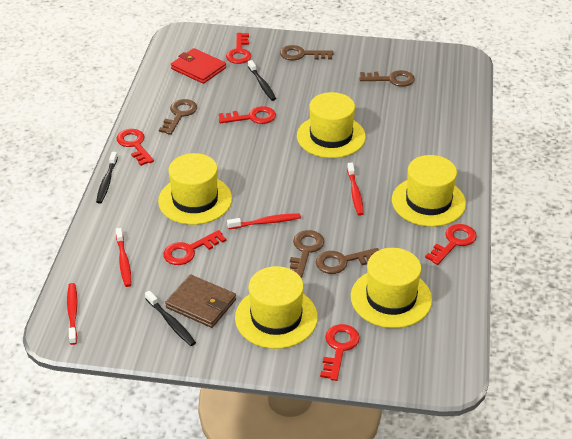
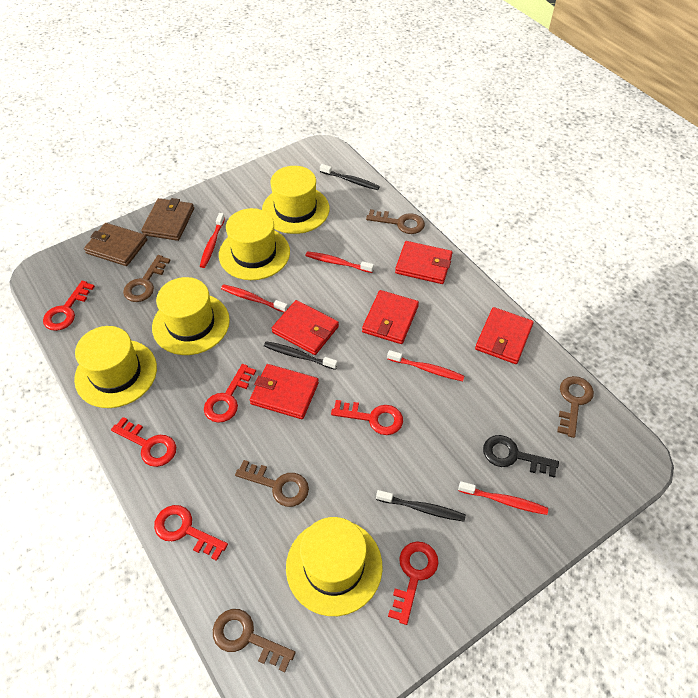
black key: none = 0 -> [483,435,559,478] = 1
brown wallet: [165,274,236,328] = 1 -> [84,223,147,266] [141,198,194,241] = 2
red toothbrush: [67,283,78,345] [116,228,131,287] [227,213,301,229] [347,163,364,216] = 4 -> [200,213,225,268] [221,284,288,313] [305,251,374,273] [387,350,464,381] [458,481,548,515] = 5
red wallet: [171,48,226,84] = 1 -> [250,364,319,419] [272,300,339,355] [362,290,419,344] [395,241,453,284] [475,307,534,364] = 5

